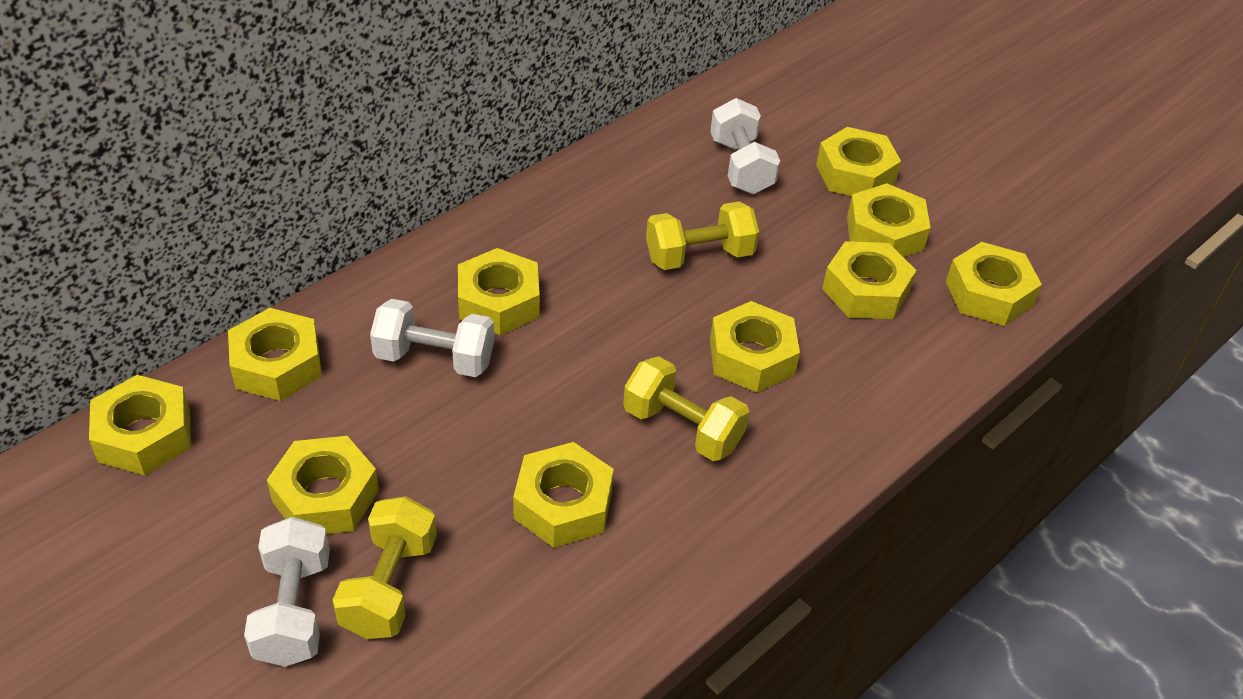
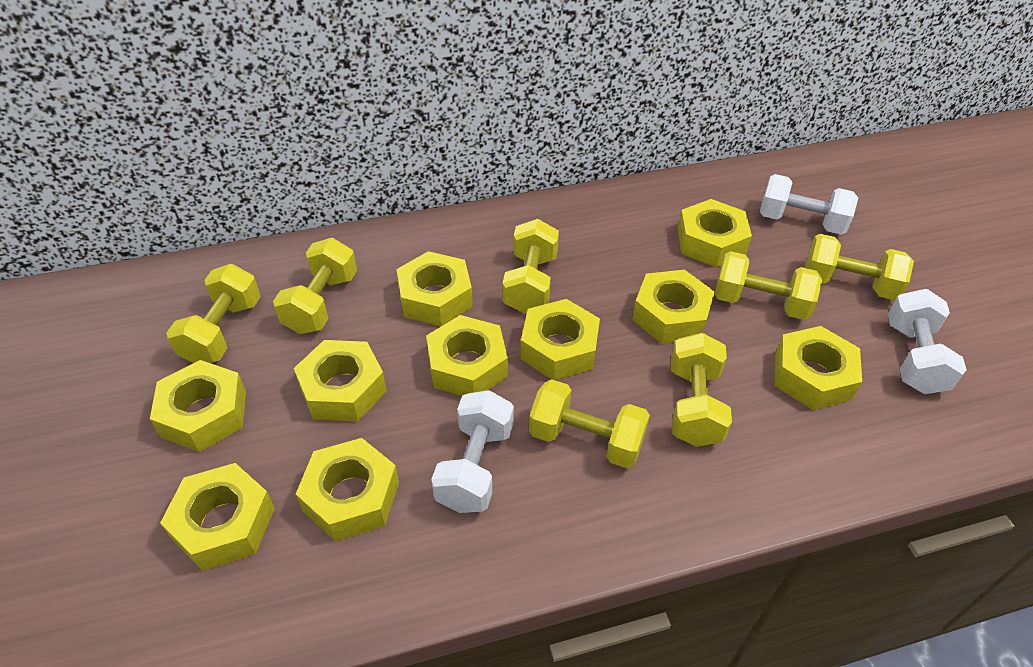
yellow dumbbell: [333,496,437,639] [623,356,750,461] [646,201,759,270] = 3 -> [166,264,261,363] [273,238,357,334] [503,219,559,314] [529,379,650,469] [671,333,732,447] [715,251,822,320] [805,234,914,300] = 7

